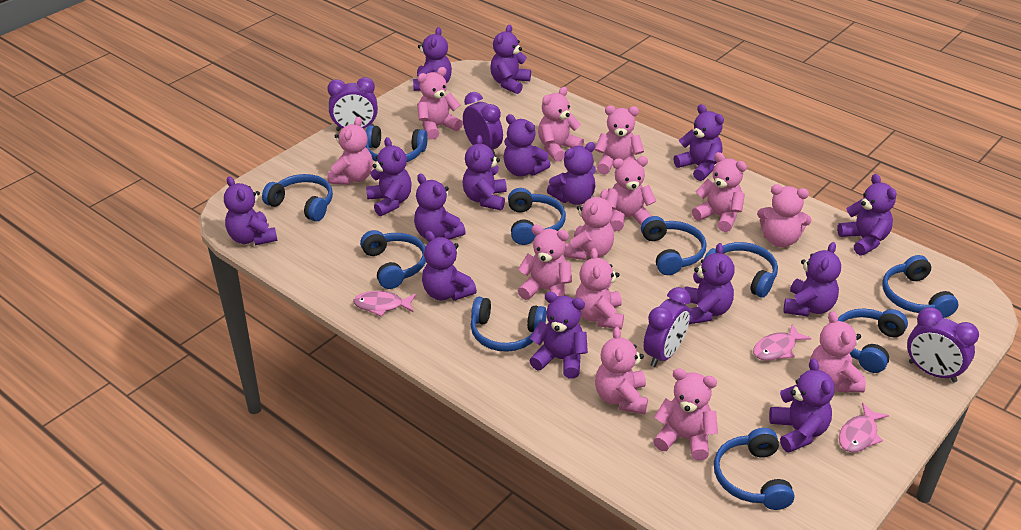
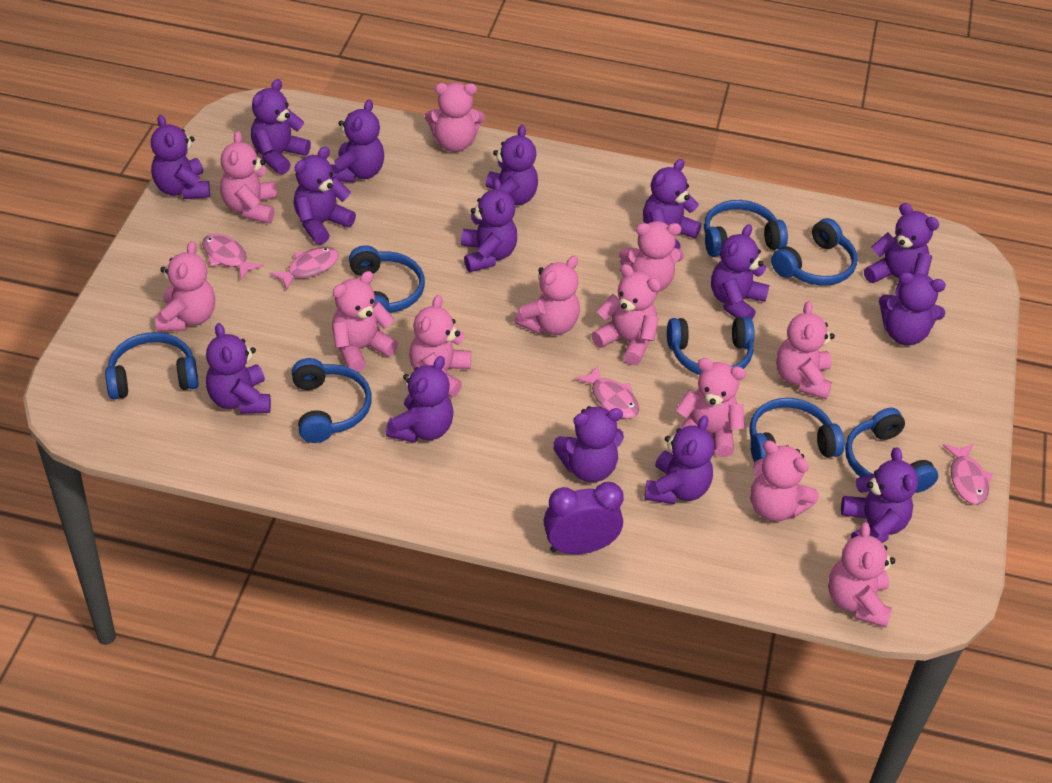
blue headphones: [262,174,333,222] [360,230,426,289] [365,125,428,162] [471,297,546,352] [508,188,566,245] [641,216,706,275] [704,242,778,298] [714,428,795,510] [838,309,908,373] [882,255,958,318] = 10 -> [105,332,199,399] [292,358,372,443] [349,245,425,313] [667,317,754,375] [704,200,788,257] [749,398,844,462] [771,218,857,286] [845,408,938,493] = 8
pink fish: [353,291,416,317] [753,324,811,361] [839,403,889,452] = 3 -> [202,234,264,280] [270,247,339,290] [574,365,639,419] [943,444,993,505] = 4
pink teddy bear: [328,117,373,185] [417,67,463,139] [518,225,572,300] [538,87,584,162] [564,189,614,260] [575,248,624,330] [595,105,644,174] [595,327,648,414] [606,156,656,231] [653,368,718,461] [692,152,747,232] [757,184,812,247] [810,311,866,392] = 13 -> [155,241,215,332] [220,131,277,223] [332,271,398,372] [409,295,471,398] [425,83,485,152] [514,256,580,335] [592,264,661,365] [619,221,683,292] [675,358,746,457] [750,440,819,521] [776,301,835,399] [828,523,895,627] = 12
purple clock: [327,77,378,131] [463,92,503,157] [643,287,691,367] [907,307,979,383] = 4 -> [544,482,624,554] = 1

